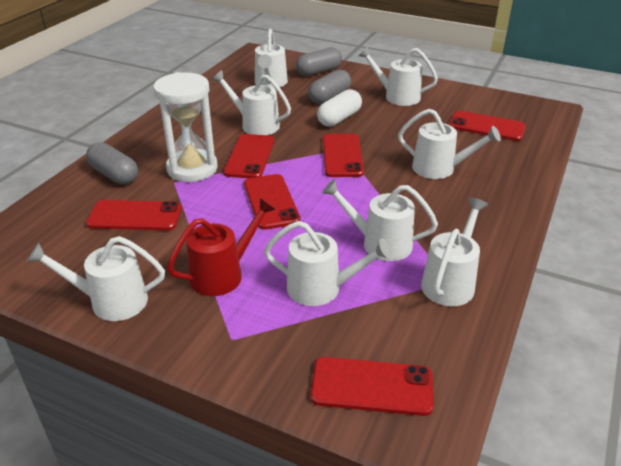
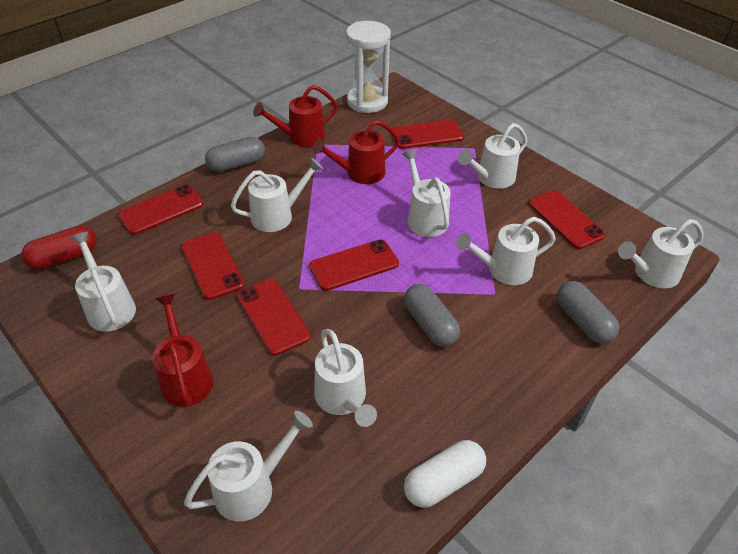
red capsule: none = 0 -> [21,226,97,270] = 1
red watering can: [167,198,276,296] = 1 -> [152,294,214,407] [253,85,338,147] [313,120,400,184] = 3

